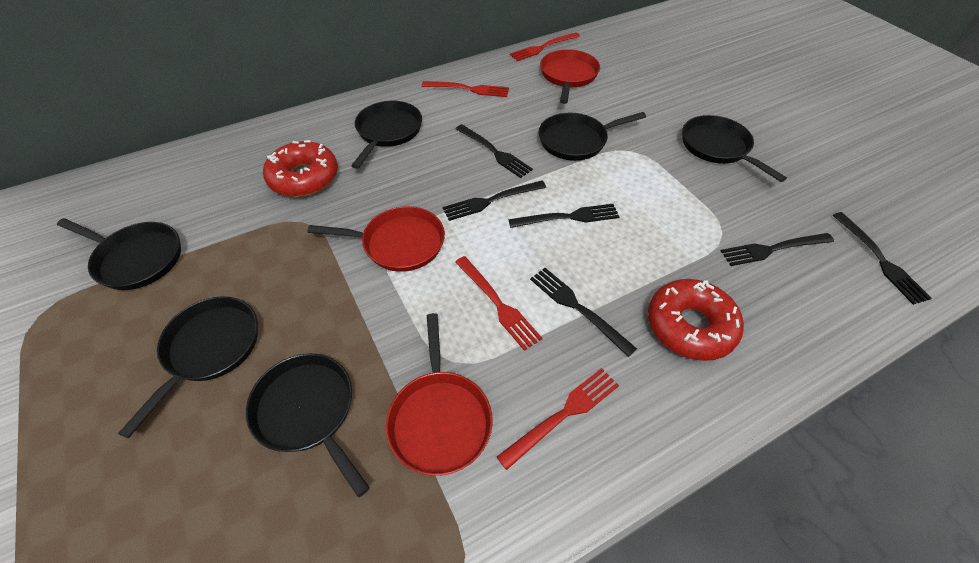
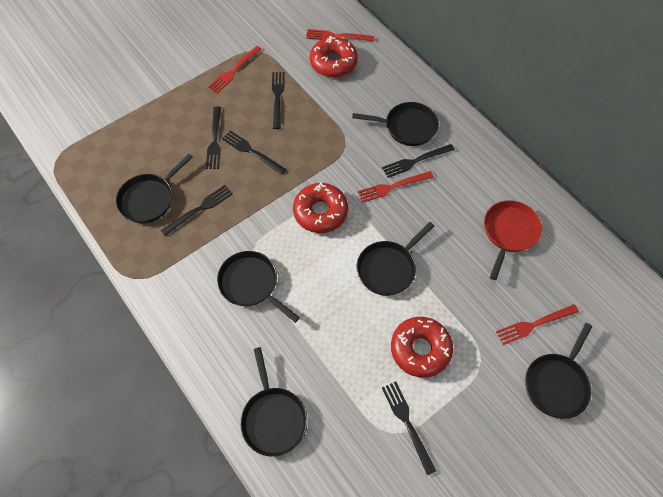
red donut: [263,140,338,197] [648,279,744,361] = 2 -> [293,182,348,233] [310,36,358,77] [391,317,453,378] = 3
red pan: [308,206,445,272] [386,313,493,476] [540,49,600,104] = 3 -> [484,200,542,280] = 1

